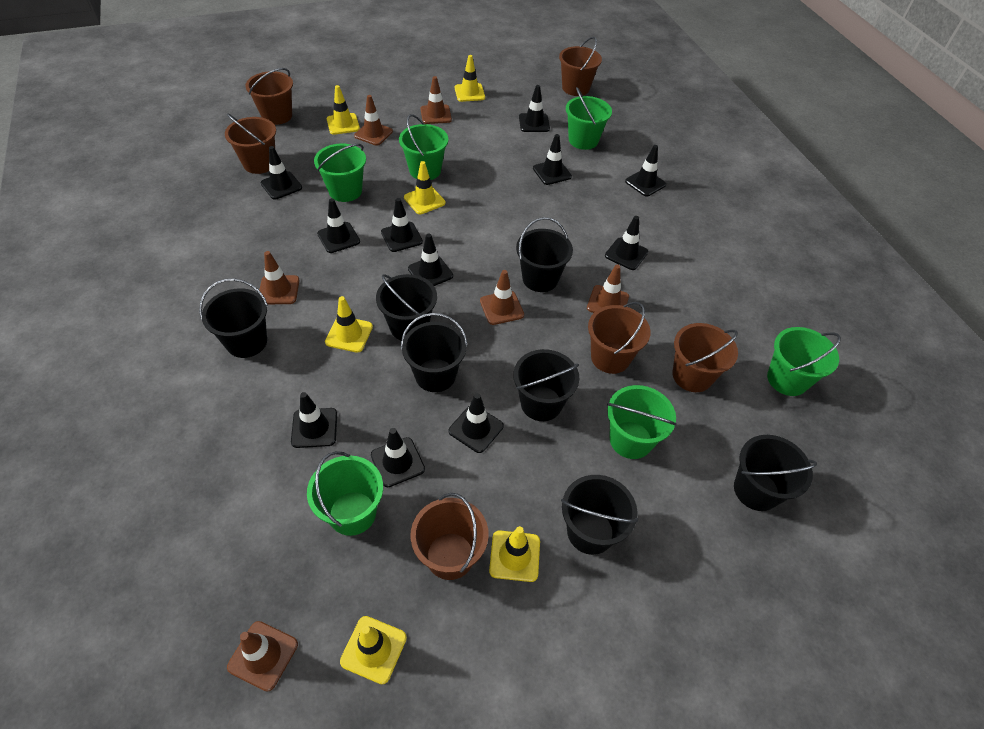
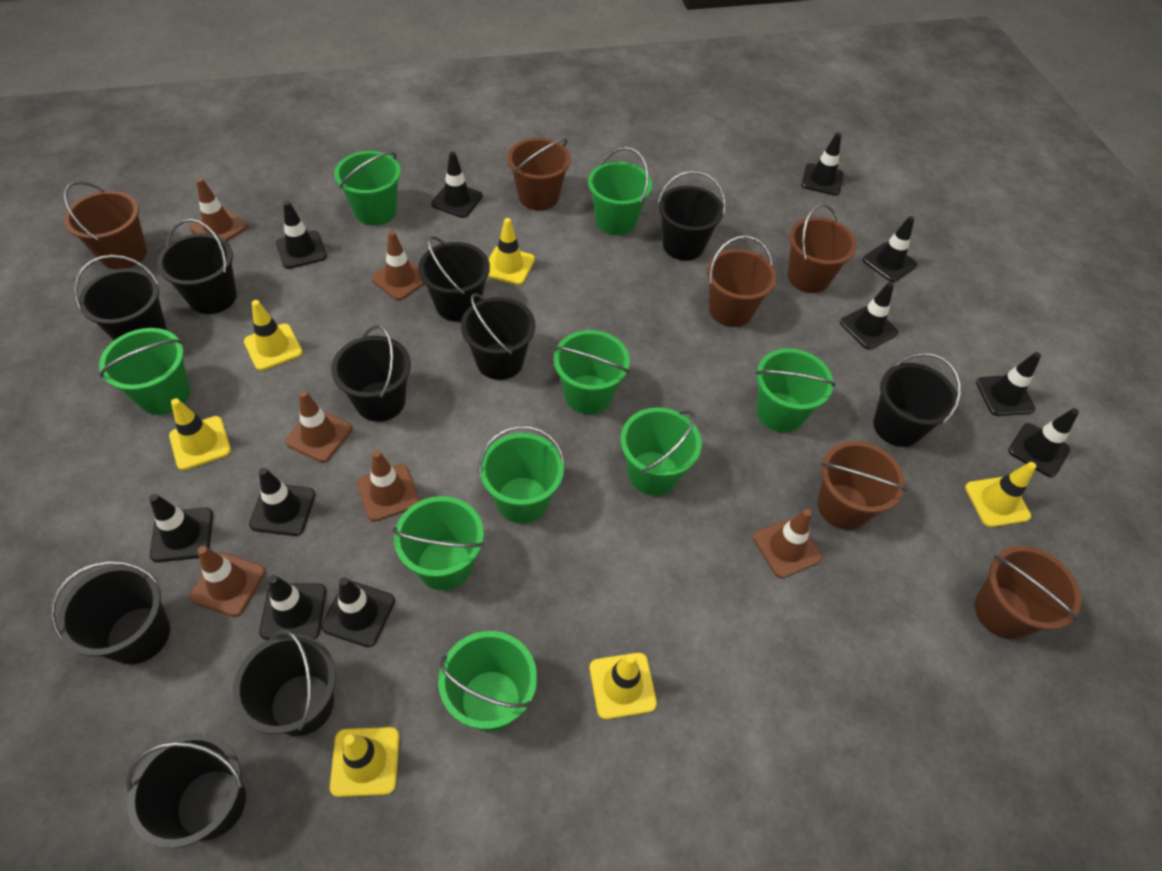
black bucket: [199,278,268,358] [376,274,437,340] [401,313,468,392] [514,349,579,421] [516,217,573,292] [561,475,638,555] [734,435,817,511] = 7 -> [50,560,170,664] [74,255,167,340] [126,733,246,848] [157,219,237,314] [232,629,336,736] [331,325,411,422] [418,236,490,322] [461,293,536,380] [658,171,726,261] [873,353,961,447] = 10
green bucket: [307,451,383,536] [314,143,366,202] [399,114,448,180] [566,87,612,150] [607,385,677,459] [767,327,841,396] = 6 -> [99,328,190,415] [334,151,401,226] [392,496,484,591] [438,631,537,732] [479,426,565,523] [554,330,630,414] [588,147,652,235] [620,407,702,496] [755,348,836,433] = 9

